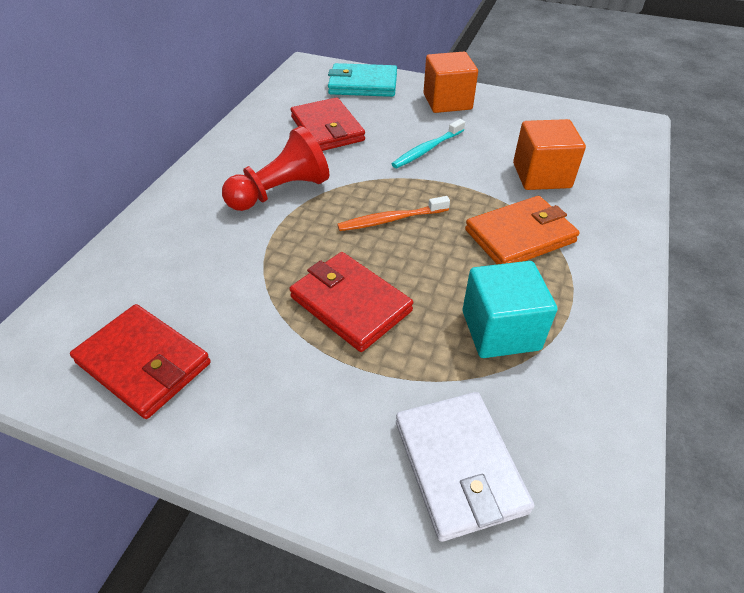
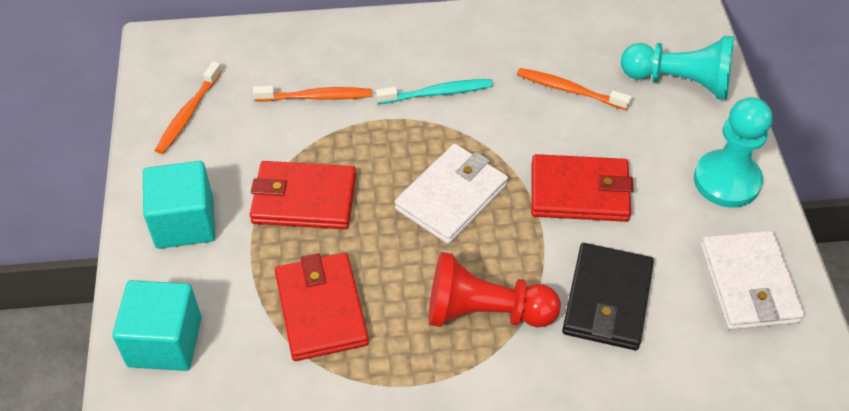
black wallet: none = 0 -> [562,243,654,350] = 1
orange cube: [423,52,478,113] [513,119,586,190] = 2 -> none = 0
orange toothbrush: [337,196,450,231] = 1 -> [155,61,222,154] [253,86,372,102] [517,68,632,110] = 3
orange wallet: [465,196,580,264] = 1 -> none = 0
turquoise cube: [463,261,557,358] = 1 -> [112,280,202,371] [143,161,216,249] = 2
turquoise pawn: none = 0 -> [621,36,734,100] [694,97,772,208] = 2
turquoise wallet: [328,63,397,97] = 1 -> none = 0
white wallet: [396,392,534,542] = 1 -> [395,144,508,244] [701,230,805,330] = 2

